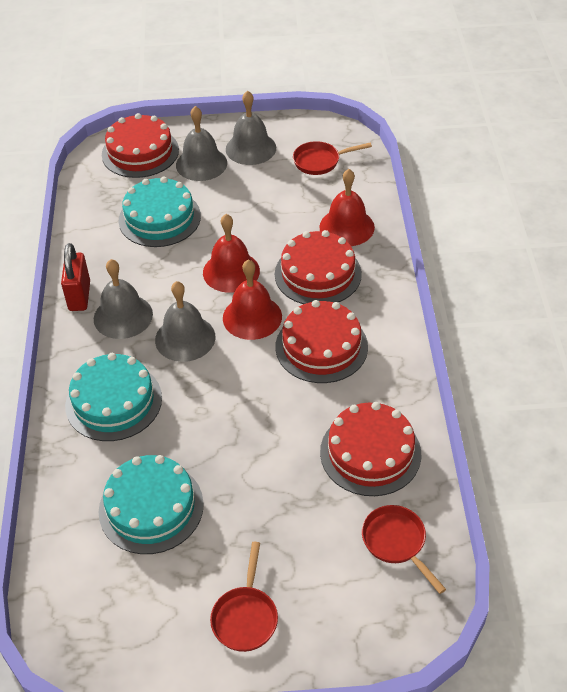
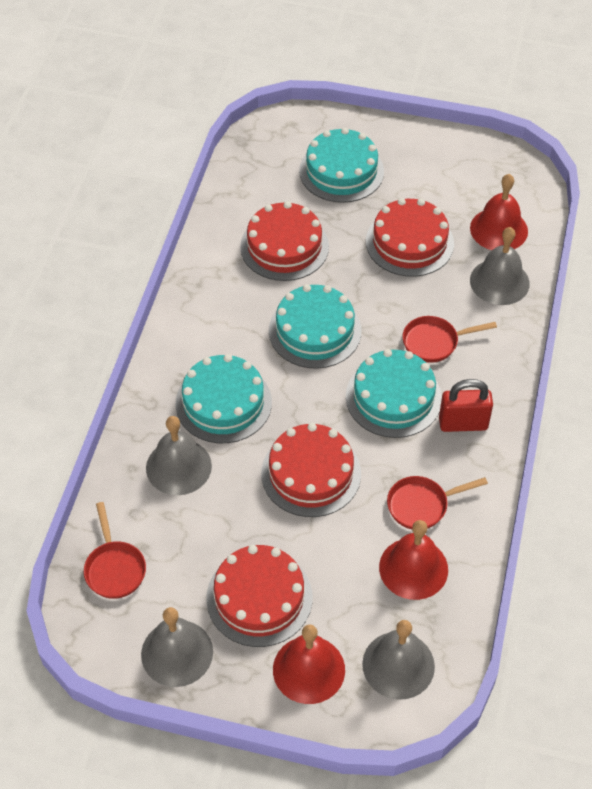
turquoise cake: [65,353,162,441] [99,455,204,554] [119,177,201,247] = 3 -> [175,354,272,443] [269,284,361,368] [299,128,384,203] [346,349,442,438] = 4

